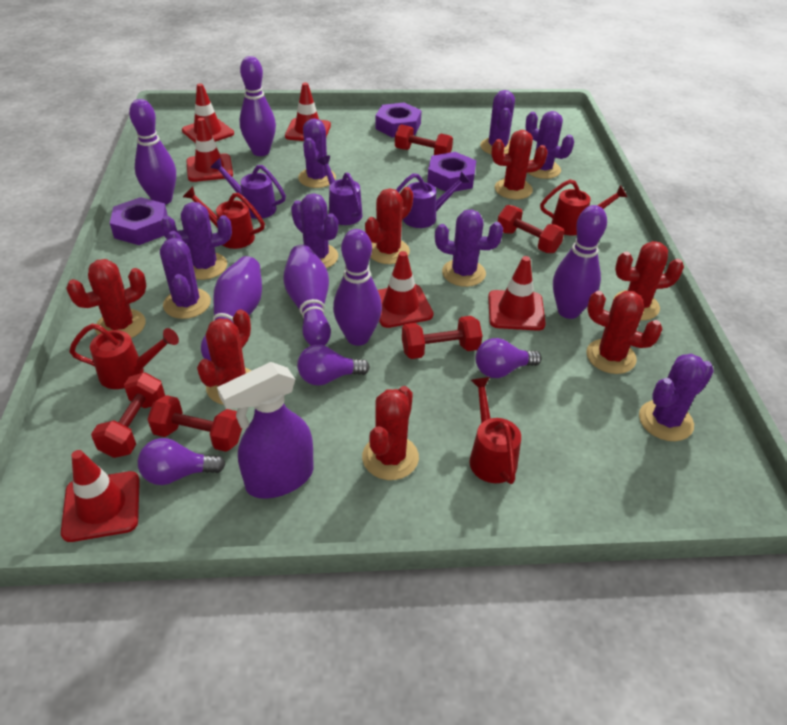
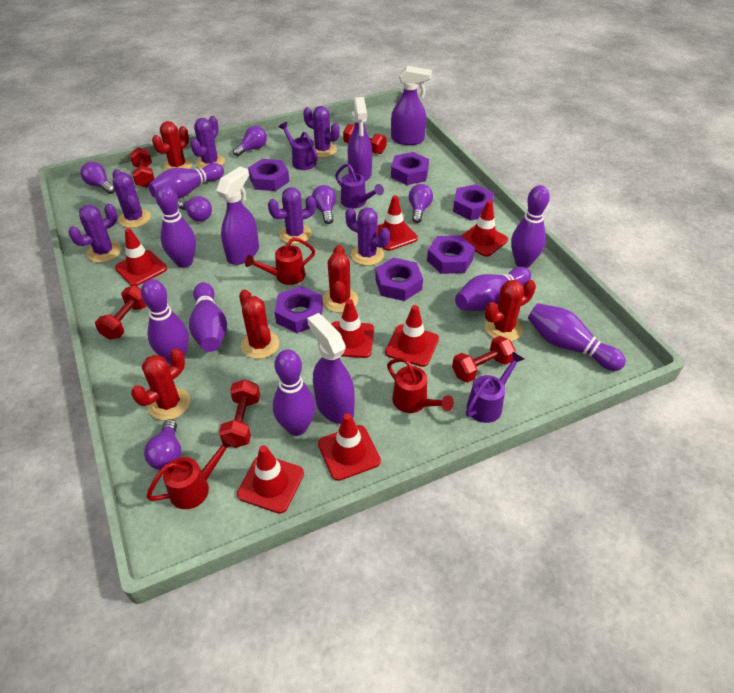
purple bowling pin: [129,99,176,205] [201,256,262,361] [239,56,276,156] [283,245,331,346] [333,229,382,346] [553,205,607,319] = 6 -> [141,279,189,365] [148,163,224,199] [155,185,196,268] [189,282,227,352] [273,349,316,436] [455,267,531,311] [511,185,550,268] [528,303,626,371] = 8
purple cactus: [160,231,211,319] [161,202,232,280] [291,193,338,268] [298,118,336,188] [435,209,503,287] [480,90,515,155] [525,111,574,179] [639,354,714,441] = 8 -> [68,204,121,263] [112,169,151,228] [191,116,225,169] [268,187,316,244] [303,106,340,158] [345,208,390,266] = 6
purple light bulb: [138,438,226,485] [297,345,370,386] [476,338,542,378] = 3 -> [80,162,115,194] [144,419,181,470] [178,196,212,222] [233,126,267,156] [312,185,336,224] [409,184,433,223] = 6
purple nut: [110,197,168,245] [376,102,422,138] [427,152,476,192] = 3 -> [248,159,290,191] [275,286,323,333] [375,258,423,301] [391,152,429,185] [427,235,475,274] [453,184,494,221] = 6
purple spray bottle: [217,362,314,499] = 1 -> [216,167,259,265] [307,313,355,424] [348,97,372,181] [391,66,432,145] = 4
red cactus: [66,259,146,338] [197,310,252,405] [362,386,419,480] [365,187,413,264] [492,130,548,200] [586,291,663,374] [613,241,684,321] = 7 -> [131,348,190,420] [152,121,192,171] [239,289,279,359] [323,245,358,313] [485,280,536,341] = 5
red traffic cone: [61,450,140,542] [182,83,234,143] [186,118,233,182] [285,82,331,141] [378,251,434,328] [488,256,546,331] = 6 -> [115,228,167,286] [237,445,304,514] [318,413,381,481] [331,299,374,358] [377,195,418,251] [385,305,439,367] [461,200,508,257] = 7
red watering can: [69,323,179,389] [183,187,265,249] [469,377,521,484] [540,179,628,236] = 4 -> [146,434,236,509] [245,237,315,285] [387,358,454,413] = 3

